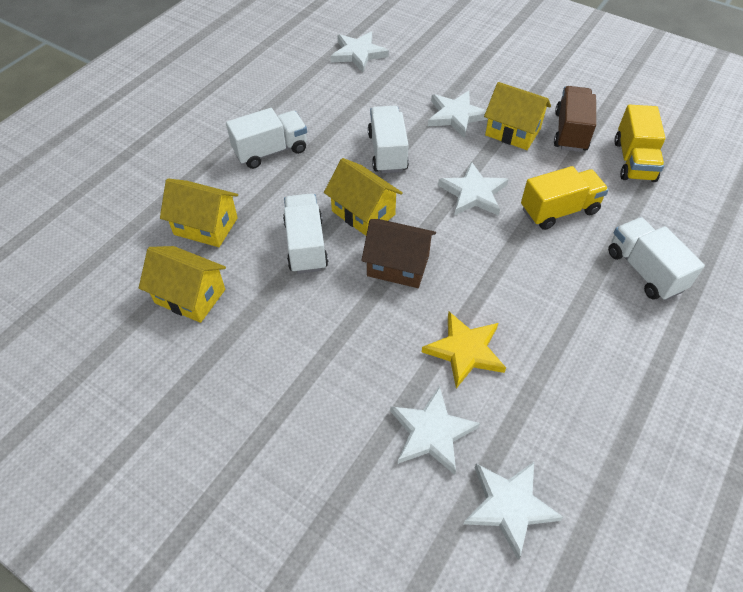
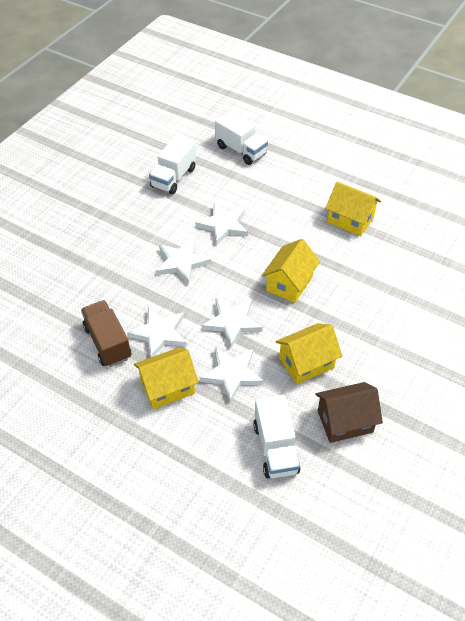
white truck: [226,108,307,169] [283,193,328,274] [368,106,409,174] [608,217,705,301] = 4 -> [149,136,196,194] [215,111,268,165] [253,395,301,479] = 3
yellow star: [422,312,506,389] = 1 -> none = 0
yellow truck: [521,166,609,230] [614,105,665,182] = 2 -> none = 0

